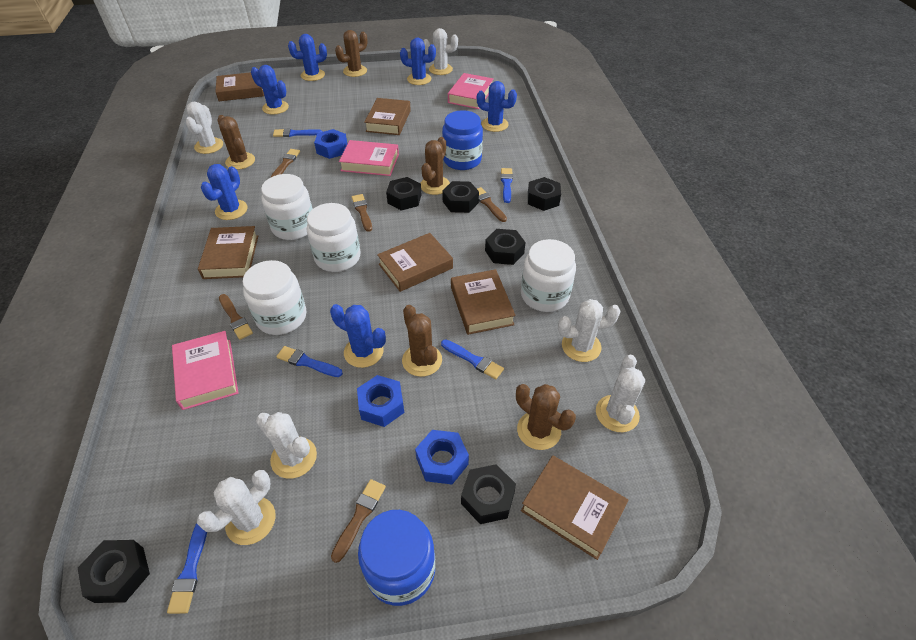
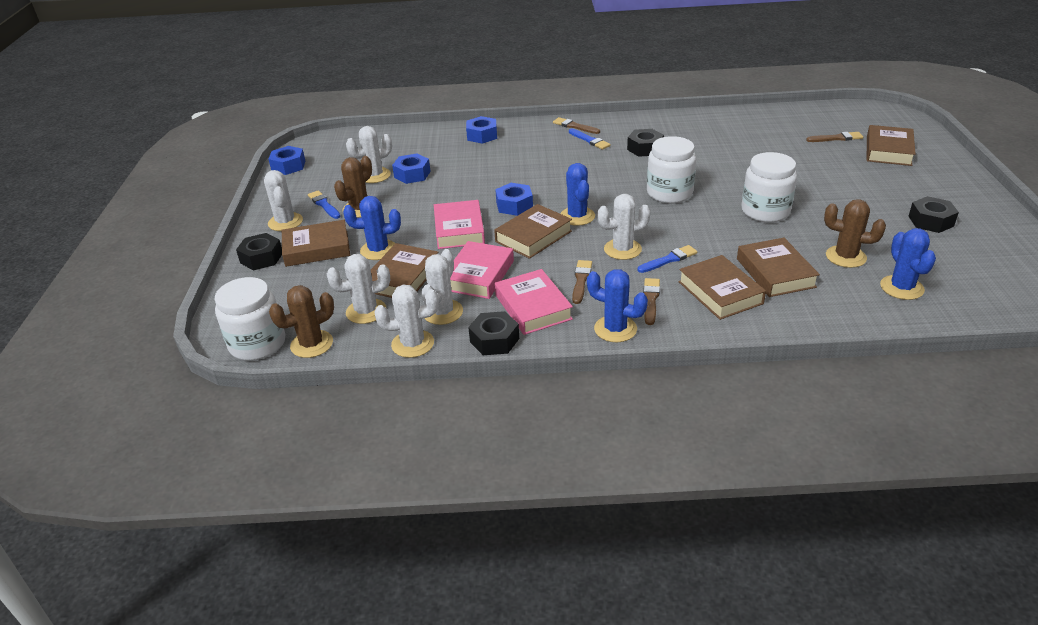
black nut: [78,540,150,603] [386,177,421,211] [442,181,479,213] [461,464,516,524] [485,229,526,265] [528,177,561,211] = 6 -> [236,233,282,270] [468,311,519,355] [627,129,664,157] [908,196,959,233] = 4
blue brush: [167,523,207,614] [273,128,323,137] [276,346,343,377] [441,339,504,379] [501,168,513,203] = 5 -> [308,190,341,219] [569,129,611,150] [637,245,698,273] = 3
blue cactus: [201,164,248,220] [251,65,289,115] [288,34,327,81] [330,304,386,368] [400,38,436,85] [477,81,517,132] = 6 -> [343,196,401,260] [560,163,595,226] [587,269,648,342] [880,228,936,300] = 4
blue jar: [358,510,435,606] [442,110,483,170] = 2 -> none = 0
blue nut: [314,129,347,159] [357,375,404,427] [415,430,469,484] = 3 -> [268,146,305,175] [392,153,431,184] [466,116,497,144] [495,183,533,216] = 4
brown brush: [219,294,253,340] [271,149,300,177] [331,479,386,563] [352,194,372,232] [477,187,507,222] = 5 -> [553,117,600,134] [572,260,592,304] [643,278,660,325] [806,132,863,142] = 4
brown cactus: [218,115,255,170] [335,30,368,77] [402,305,442,377] [421,137,450,195] [516,384,576,450] = 5 -> [269,285,334,358] [334,156,372,218] [824,199,886,268] = 3
white jar: [243,260,306,335] [261,174,313,240] [307,203,361,272] [521,239,576,312] = 4 -> [215,277,285,361] [647,136,696,203] [741,152,797,222] = 3

